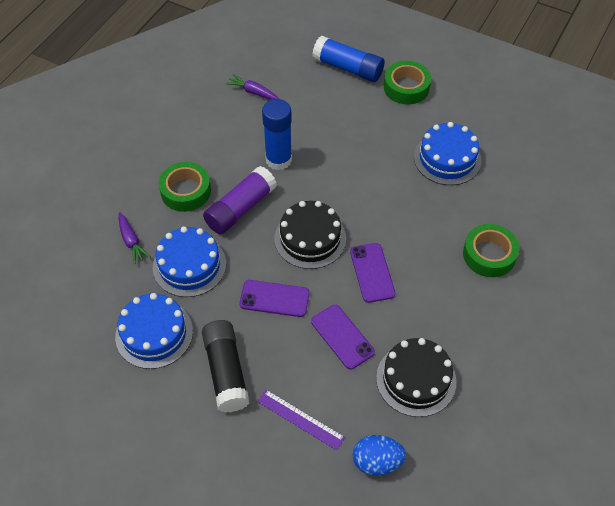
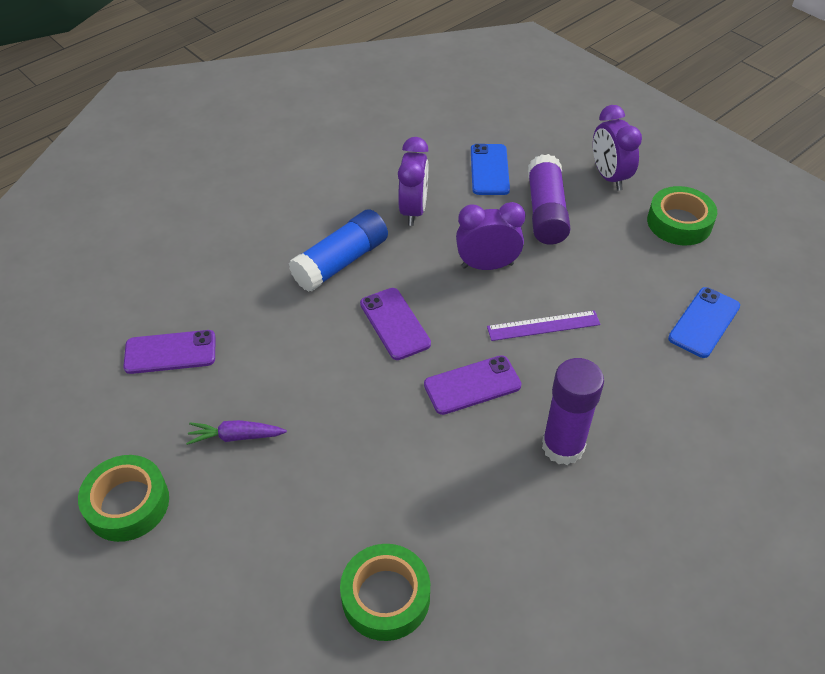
black cake: [275,201,346,269] [376,338,456,417] = 2 -> none = 0
black glue stick: [202,320,249,413] = 1 -> none = 0
blue cake: [115,293,193,369] [153,227,226,297] [414,122,482,185] = 3 -> none = 0
blue egg: [353,435,406,476] = 1 -> none = 0
blue glue stick: [262,99,292,170] [312,36,385,82] = 2 -> [289,209,388,292] = 1
blue phone: none = 0 -> [471,144,510,195] [668,287,740,358] = 2
purple carrot: [119,212,151,264] [226,74,279,100] = 2 -> [186,420,287,445] = 1
purple clock: none = 0 -> [398,137,429,226] [456,202,525,270] [593,105,642,191] = 3
purple glue stick: [203,166,277,234] = 1 -> [528,154,571,244] [542,358,604,465] = 2

